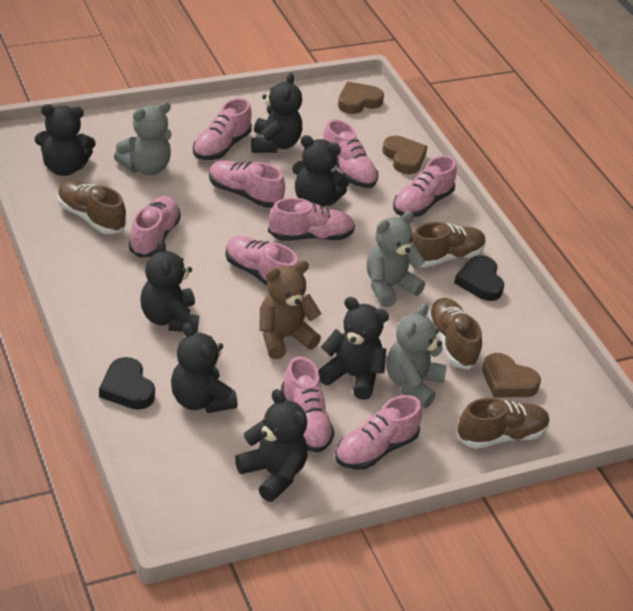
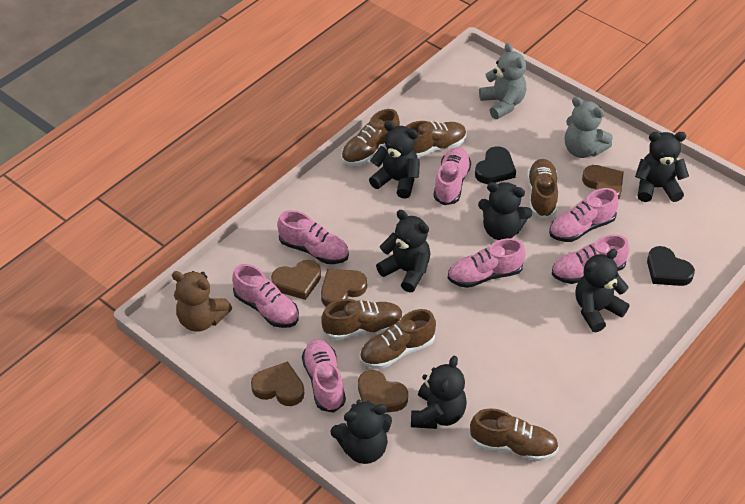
brown heart: [338,82,384,114] [382,136,428,174] [482,353,541,397] = 3 -> [251,361,304,406] [271,260,321,300] [321,269,367,306] [358,370,408,413] [582,165,624,200] = 5
brown shoe: [57,180,126,234] [412,222,486,267] [427,298,482,370] [457,398,550,449] = 4 -> [322,299,403,340] [341,109,400,166] [360,309,436,369] [405,121,467,158] [469,408,559,461] [527,159,558,219] = 6
grey teddy bear: [114,102,172,175] [367,211,425,307] [386,303,447,408] = 3 -> [479,43,526,119] [565,97,613,158] = 2
pink shoe: [128,196,181,258] [193,98,252,160] [209,160,285,208] [225,236,299,286] [268,198,355,241] [281,357,335,453] [323,119,378,188] [335,395,422,470] [393,156,457,217] = 9 -> [232,264,299,328] [277,210,349,264] [302,339,346,413] [433,147,471,205] [448,238,526,288] [549,188,618,242] [552,235,630,284] = 7

